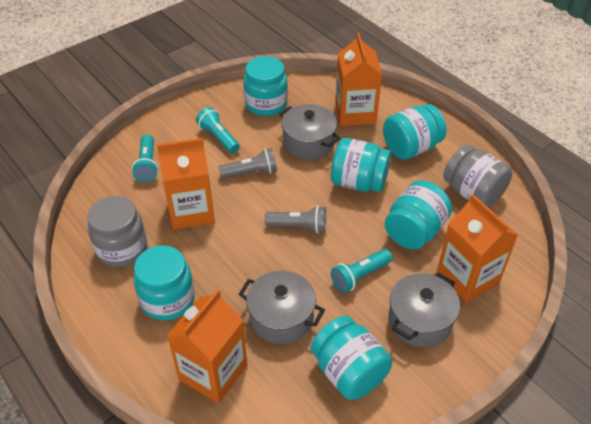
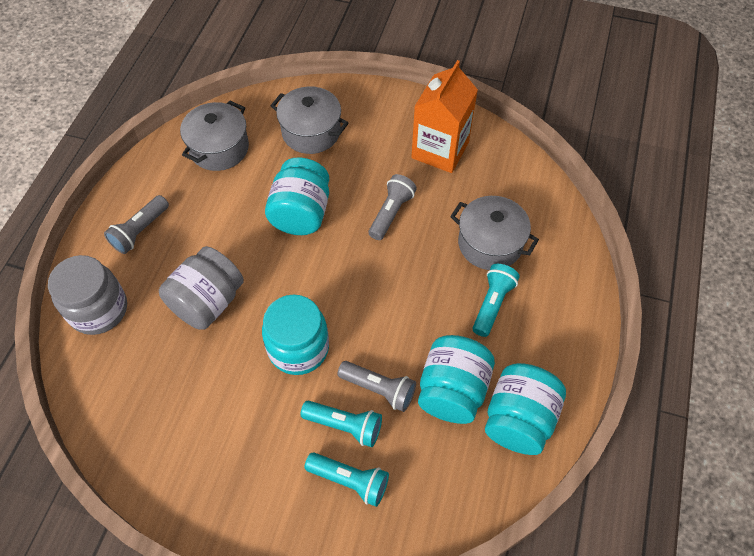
grey flashlight: [219,148,277,179] [265,206,326,234] = 2 -> [104,195,169,254] [337,361,416,412] [369,174,417,240] = 3
orange carton: [157,138,215,229] [167,289,247,404] [335,33,382,126] [437,194,518,303] = 4 -> [411,60,478,173] = 1
turquoise jar: [134,245,195,320] [243,56,288,116] [311,316,392,400] [331,138,391,192] [383,104,447,160] [385,180,452,250] = 6 -> [262,295,329,375] [265,157,329,235] [418,335,495,424] [485,363,566,455] = 4

